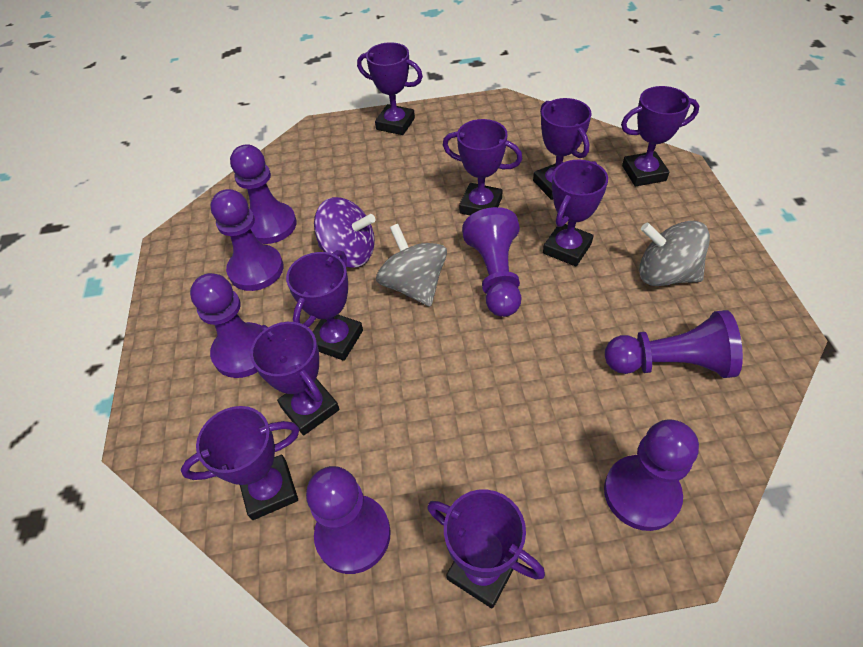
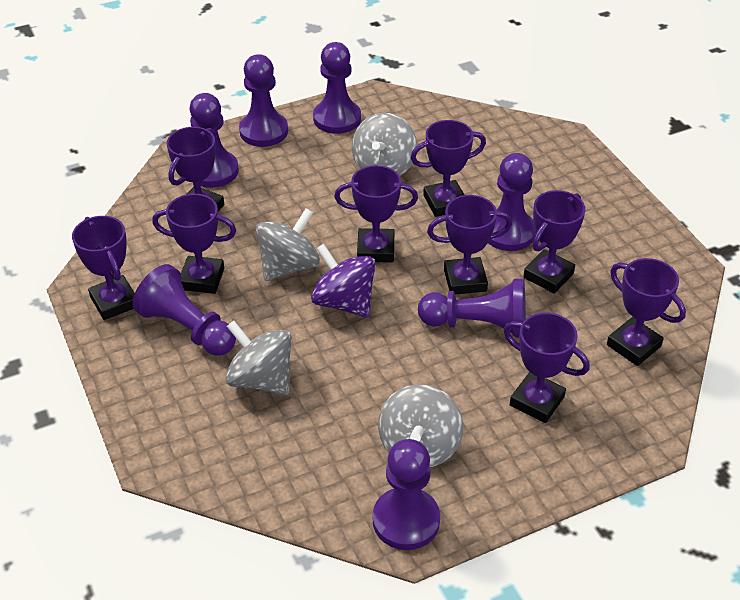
grey spinning top: [376,224,447,307] [639,221,710,286] = 2 -> [226,321,292,395] [256,208,320,281] [352,113,417,176] [378,384,463,467] = 4

